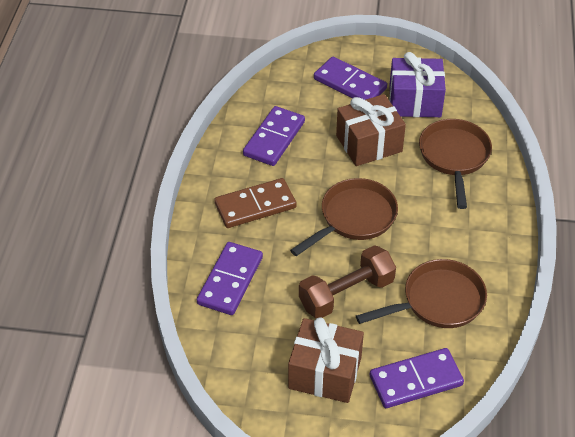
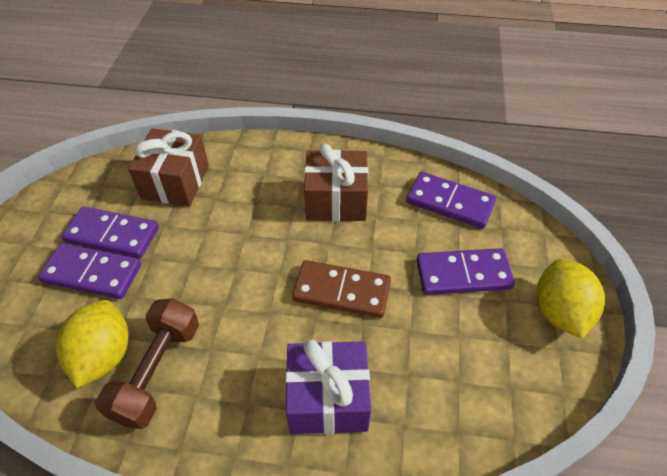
brown pan: [290,178,398,256] [356,259,487,328] [419,119,492,209] = 3 -> none = 0
yellow lemon: none = 0 -> [56,300,129,388] [537,259,605,339] = 2

